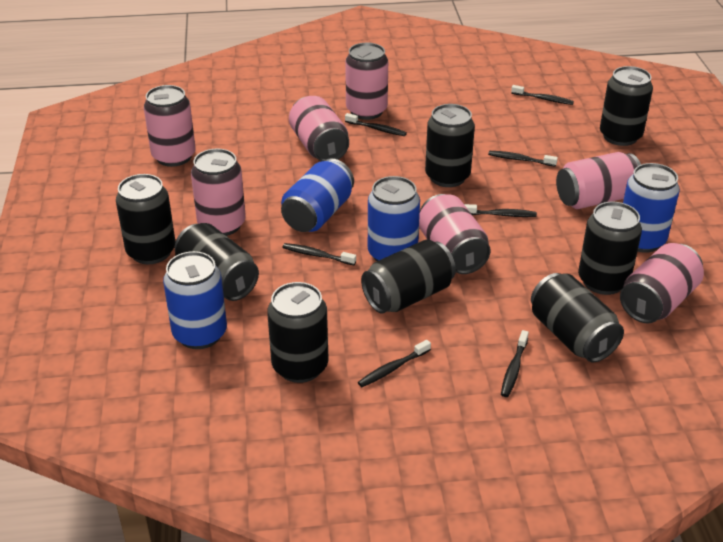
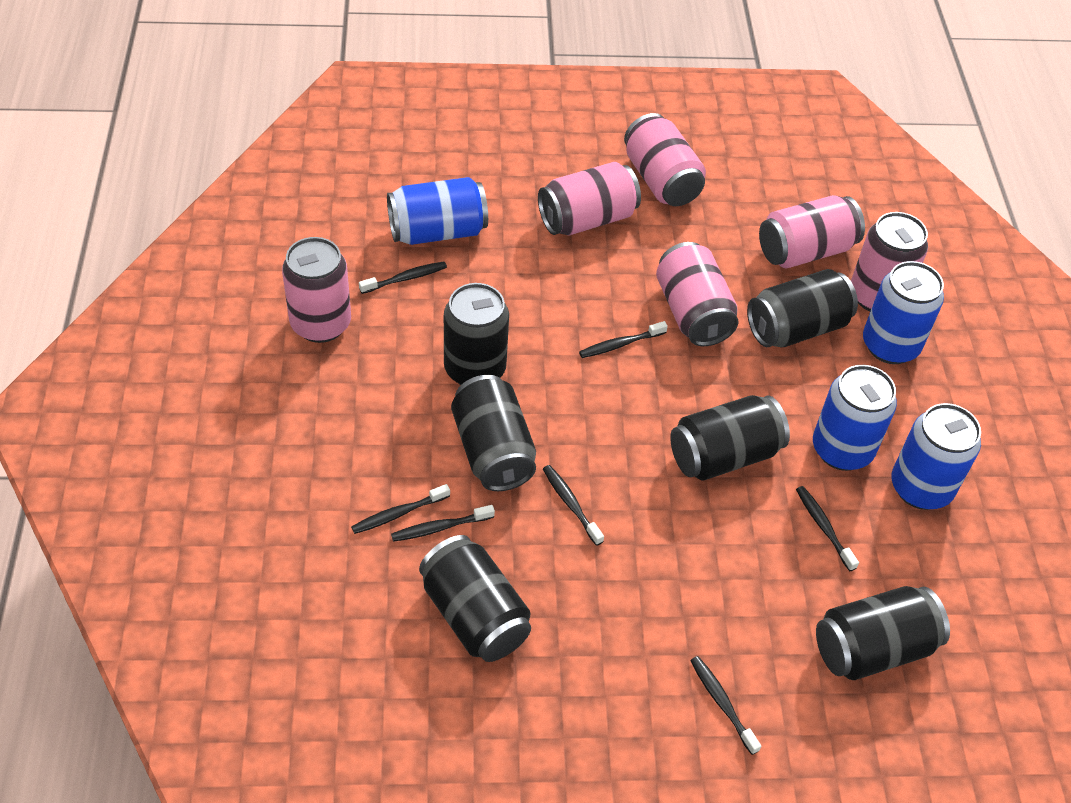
black can: [116,174,176,264] [175,223,259,301] [267,282,329,383] [361,239,456,314] [425,104,475,187] [531,273,624,362] [578,202,642,295] [600,66,653,146] = 8 -> [419,535,531,662] [444,283,509,385] [451,375,536,491] [670,395,790,481] [747,269,858,347] [816,586,950,680] = 6
pink can: [144,85,196,167] [191,149,246,236] [289,96,349,161] [345,43,388,120] [419,194,491,274] [556,152,641,209] [620,243,704,323] = 7 -> [282,237,351,343] [538,162,641,236] [624,113,706,206] [656,242,739,346] [759,195,865,269] [851,212,928,311] = 6

